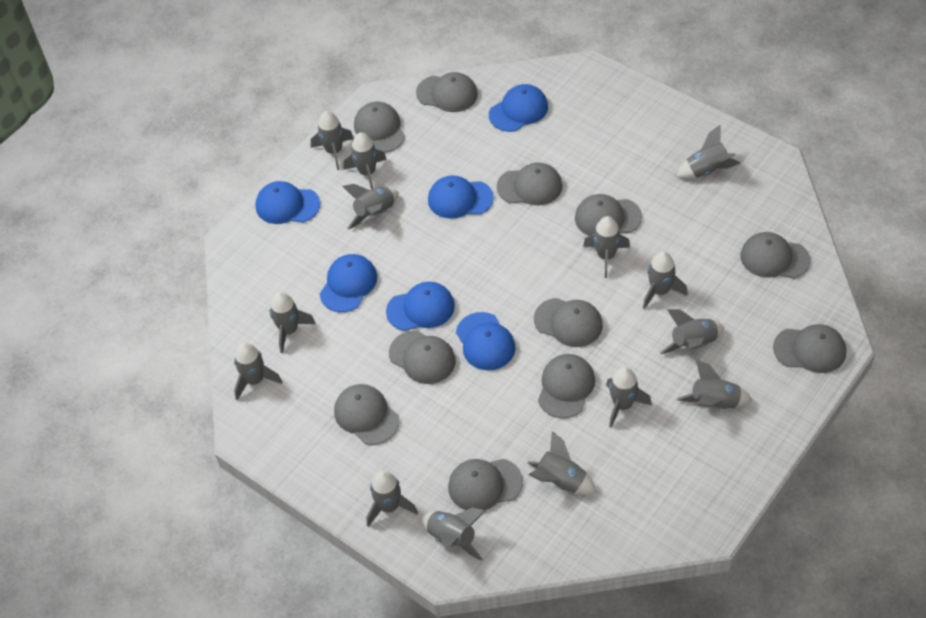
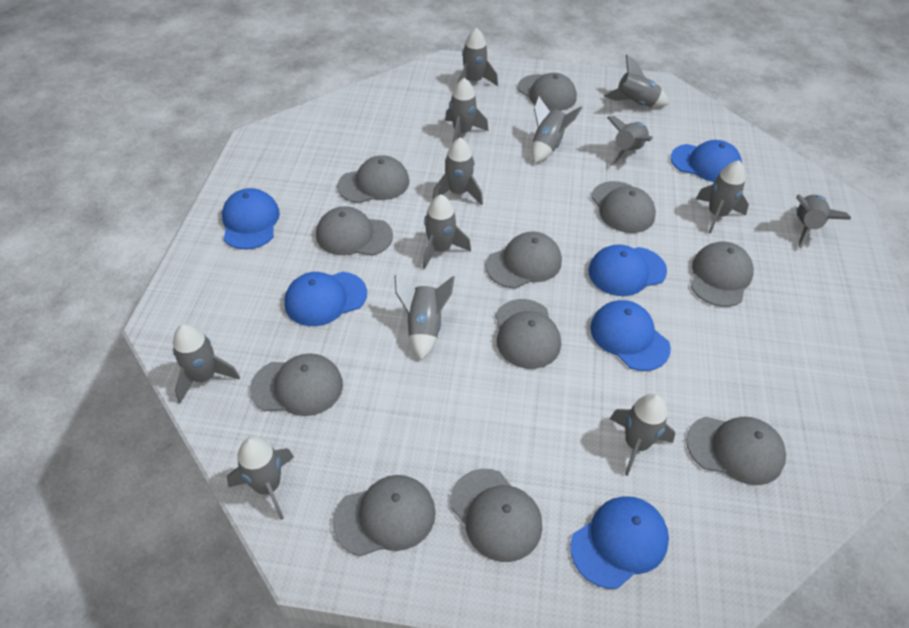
grey rocket: [234,342,282,400] [269,292,316,353] [311,111,354,170] [342,184,399,230] [343,132,387,190] [367,471,418,527] [422,508,485,561] [527,431,597,495] [583,216,630,278] [606,367,652,428] [643,251,688,309] [660,309,724,354] [676,125,740,179] [677,359,752,409] = 14 -> [173,324,240,403] [227,436,294,520] [395,275,455,360] [423,195,471,269] [432,138,483,205] [445,78,488,142] [458,28,498,86] [532,96,582,163] [604,55,669,107] [607,116,652,166] [610,393,675,476] [696,160,749,234] [796,194,851,249] = 13

